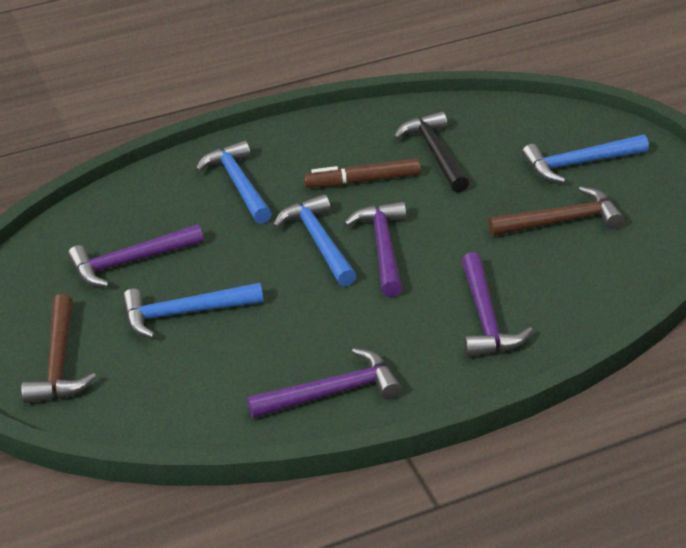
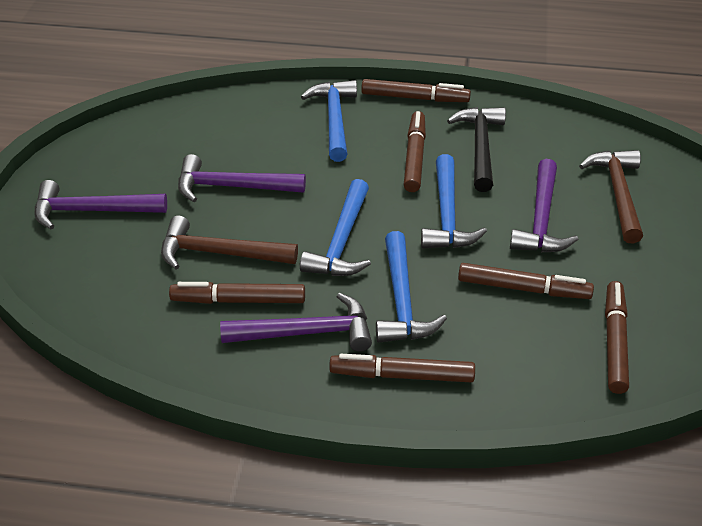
brown marker: [304,158,421,188] = 1 -> [169,282,305,304] [329,354,475,382] [361,79,471,102] [404,111,426,192] [458,263,594,299] [605,281,629,394] = 6

